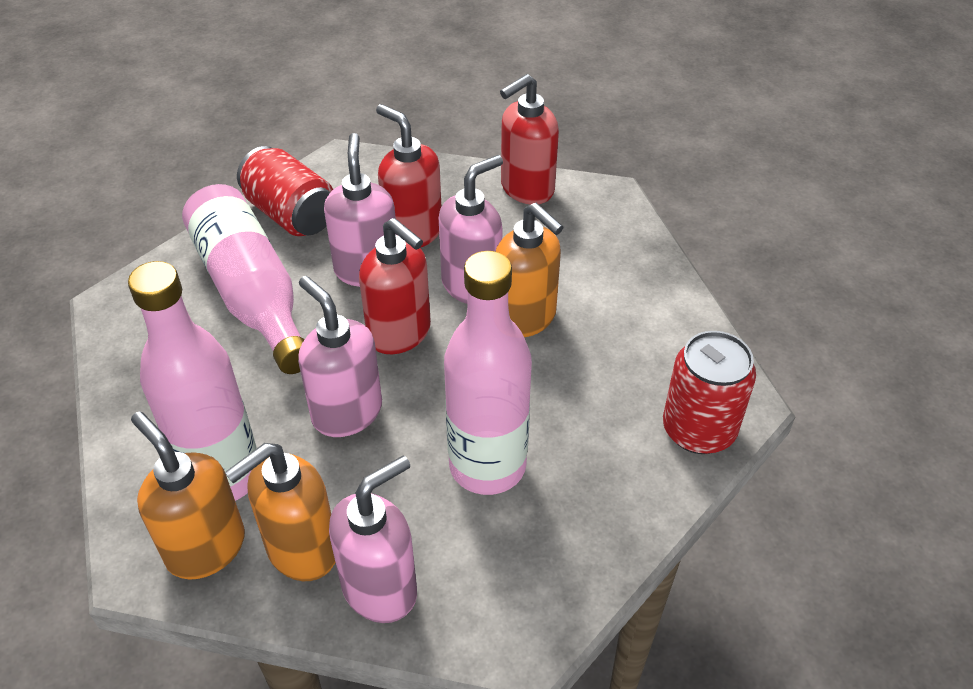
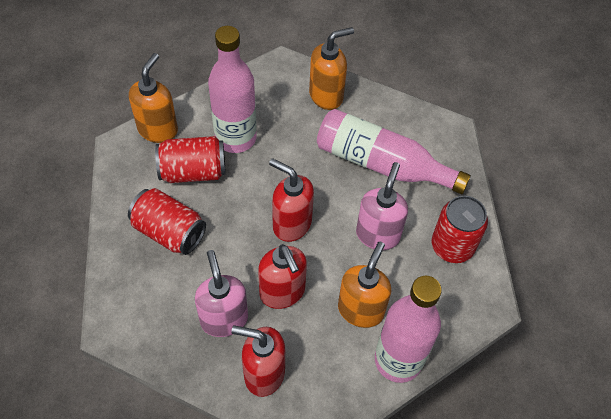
pink soap dispenser: [298,276,382,437] [324,133,397,287] [329,455,417,623] [439,155,503,304] = 4 -> [195,250,248,337] [356,162,408,250] = 2
red can: [237,146,333,236] [663,331,756,454] = 2 -> [128,188,206,255] [155,136,226,183] [432,196,488,263] = 3

